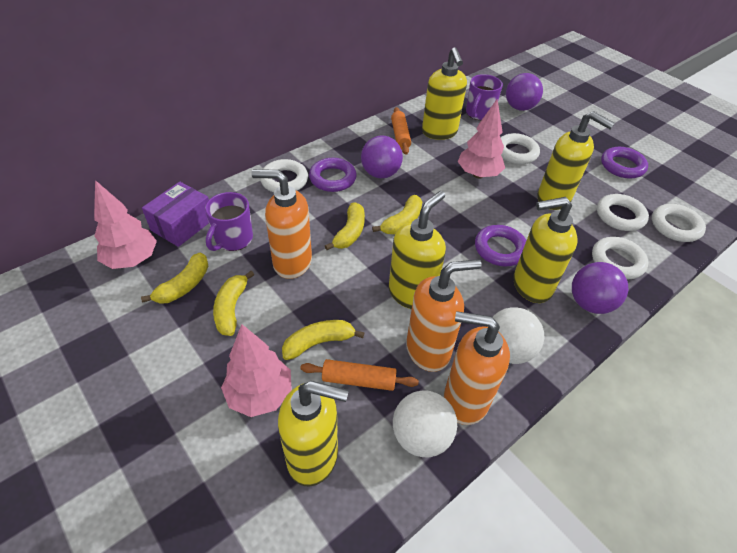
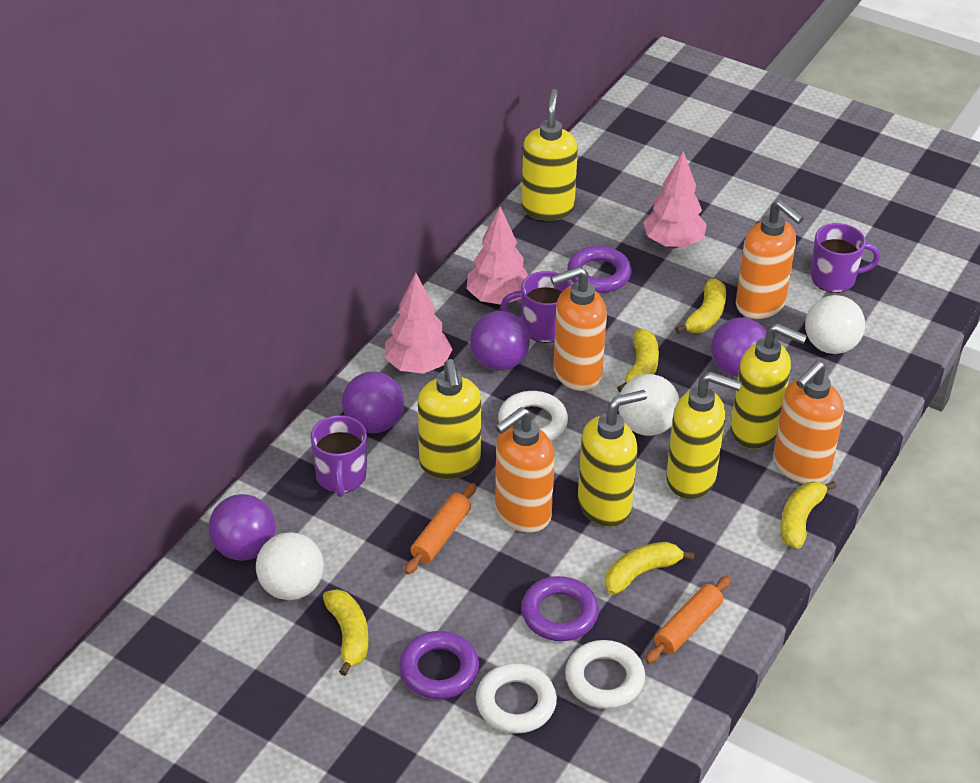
orange soap dispenser: [251,169,312,279] [406,259,482,372] [444,311,510,425] = 3 -> [495,407,555,533] [551,266,607,391] [736,200,804,319] [773,361,844,483] = 4
purple ball: [361,136,403,178] [506,73,543,111] [572,262,628,314] = 3 -> [209,494,276,561] [342,371,404,433] [470,311,530,371] [711,318,766,377] = 4
purple box: [142,182,209,247] = 1 -> none = 0
purple mug: [205,192,253,251] [466,74,503,120] = 2 -> [310,415,367,497] [501,271,572,343] [810,223,880,293] = 3
white ball: [393,390,457,457] [487,307,544,364] = 2 -> [256,532,324,600] [618,374,679,436] [805,295,865,354] = 3
white ring: [260,159,308,192] [501,133,540,164] [592,237,649,279] [597,194,649,231] [652,204,706,242] = 5 -> [476,663,557,734] [498,391,568,441] [565,640,645,709] = 3

